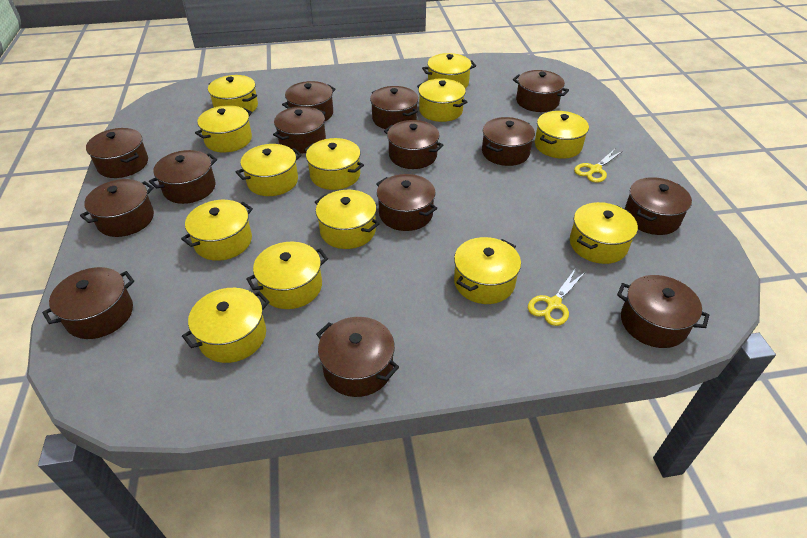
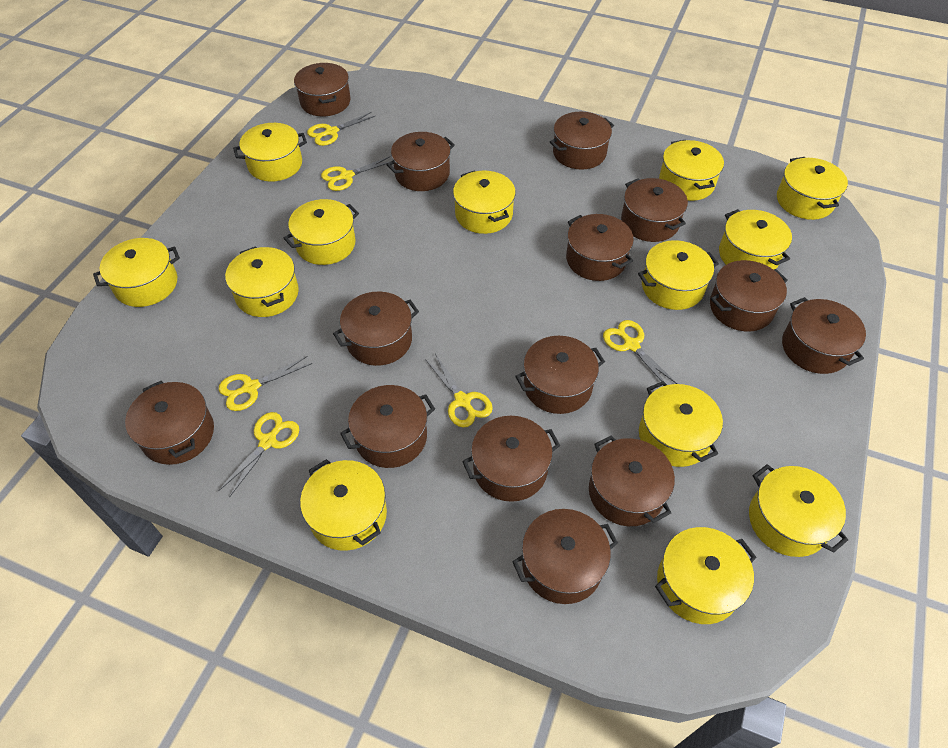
yellow scissors: [528,268,585,326] [574,149,623,183] = 2 -> [218,412,299,498] [219,356,312,411] [307,112,375,146] [321,156,391,191] [425,354,493,428] [603,320,677,384] = 6

